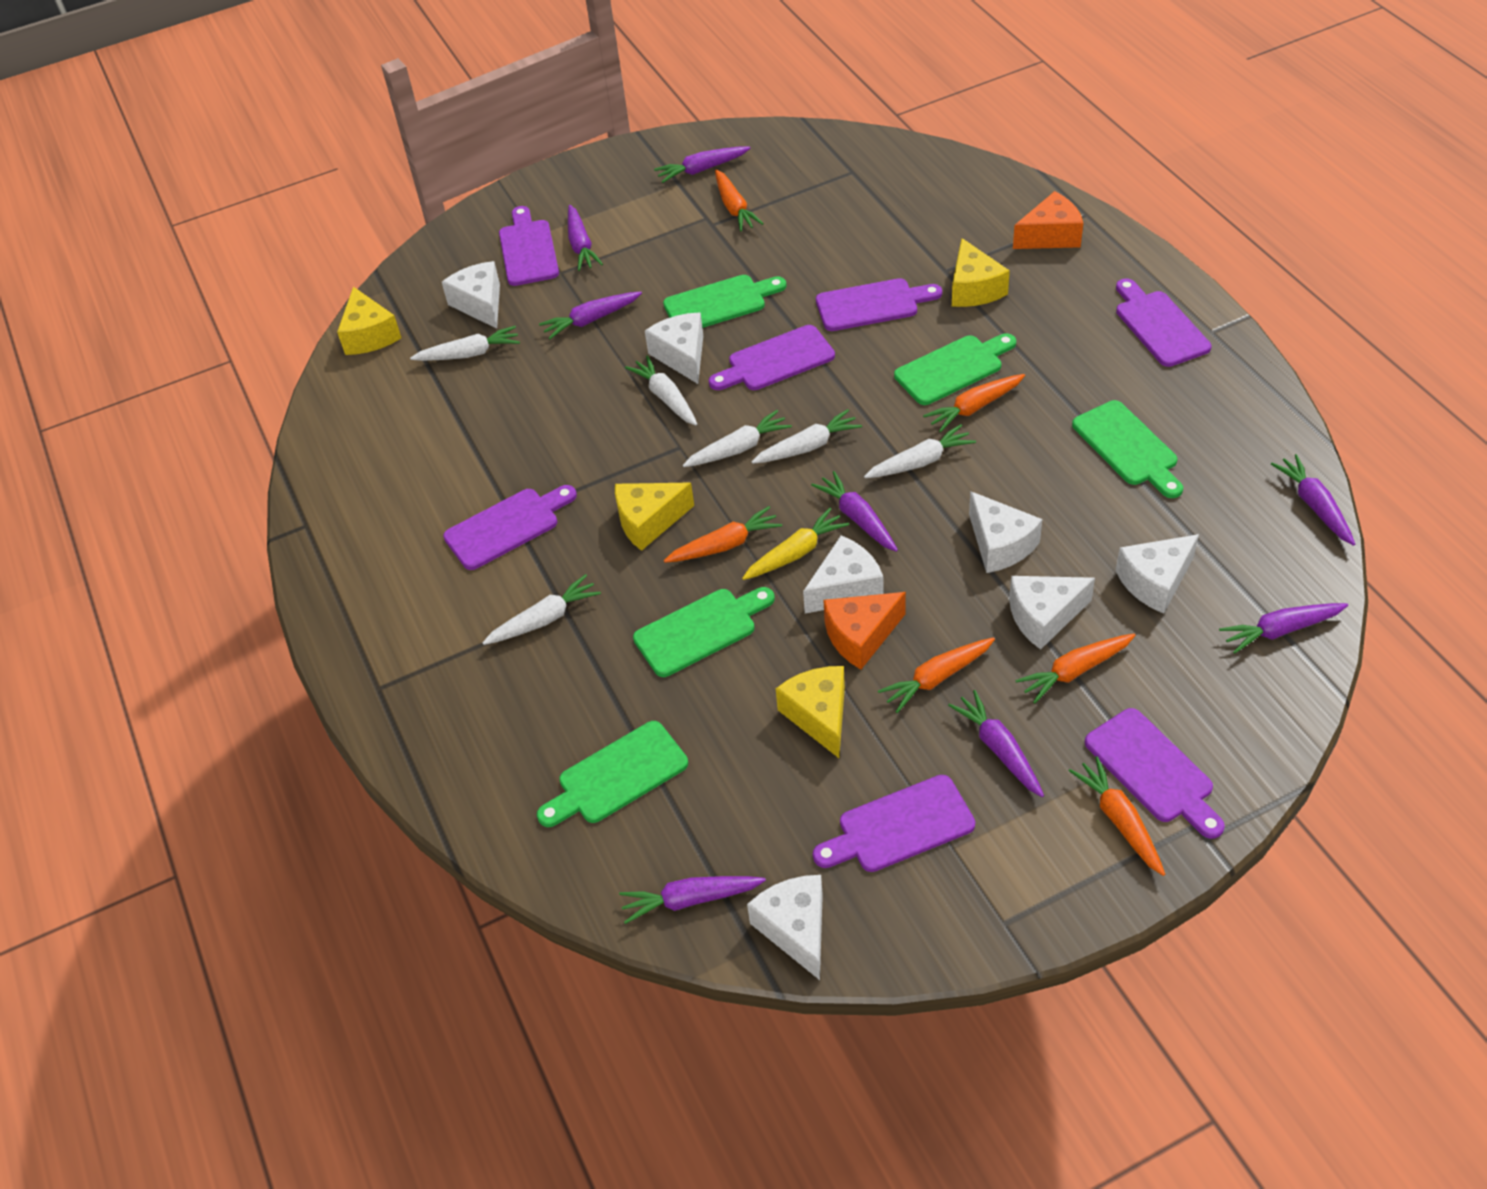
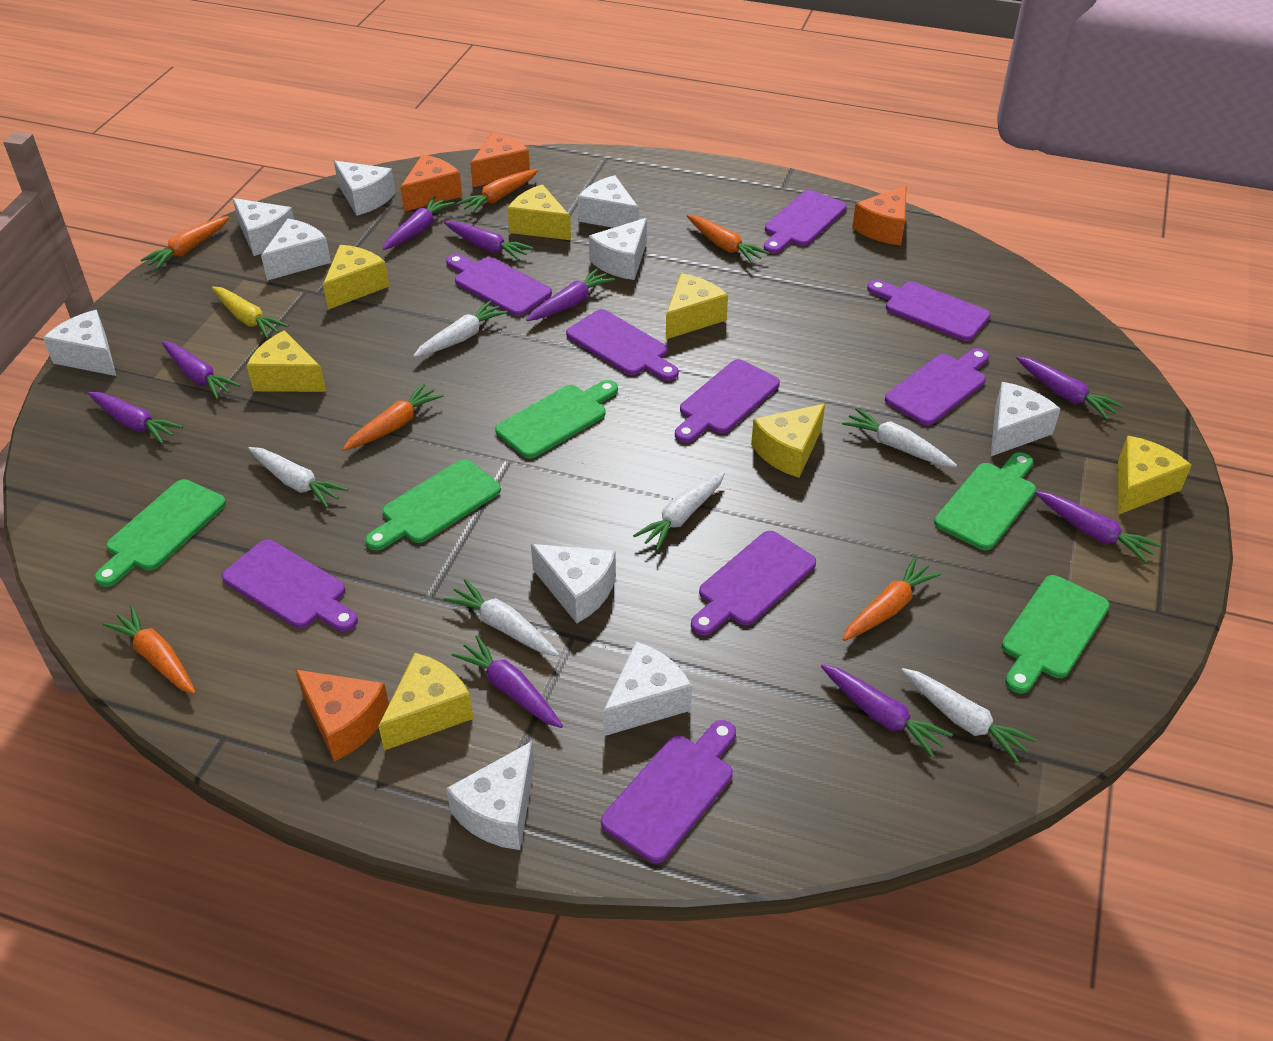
orange cheese: [823,592,906,669] [1013,191,1083,249] = 2 -> [295,670,389,762] [400,155,462,212] [470,132,530,187] [852,186,907,245] = 4
purple carrot: [539,292,642,339] [568,205,603,271] [619,876,766,924] [654,146,751,183] [811,471,898,552] [948,690,1044,797] [1219,603,1348,654] [1271,454,1355,546] = 8 -> [88,392,183,444] [162,341,240,399] [383,196,454,250] [444,221,533,261] [452,635,563,728] [526,268,615,321] [821,664,953,758] [1016,356,1123,420] [1035,491,1161,563] = 9
purple cutting board: [443,485,577,570] [499,206,559,286] [709,325,835,390] [813,775,975,872] [816,278,942,331] [1085,708,1225,839] [1116,278,1212,367] = 7 -> [222,540,358,632] [446,254,552,316] [566,309,679,381] [601,720,736,863] [675,359,780,443] [691,531,816,636] [764,190,847,254] [867,280,991,341] [885,348,989,426] = 9
white cheese: [442,261,500,329] [645,312,703,384] [747,875,823,980] [803,535,884,613] [969,491,1042,573] [1009,576,1095,650] [1116,534,1199,614] = 7 -> [43,310,116,376] [233,198,294,256] [261,219,331,281] [334,161,395,216] [446,741,534,850] [531,544,616,623] [578,175,639,228] [589,218,647,280] [603,641,692,736] [991,382,1060,456] = 10
yellow cheese: [337,287,401,355] [615,483,694,551] [776,666,845,758] [952,238,1010,307] = 4 -> [247,331,326,392] [323,245,389,309] [378,653,474,751] [507,184,571,240] [666,273,728,339] [751,404,825,478] [1118,436,1191,515] = 7

